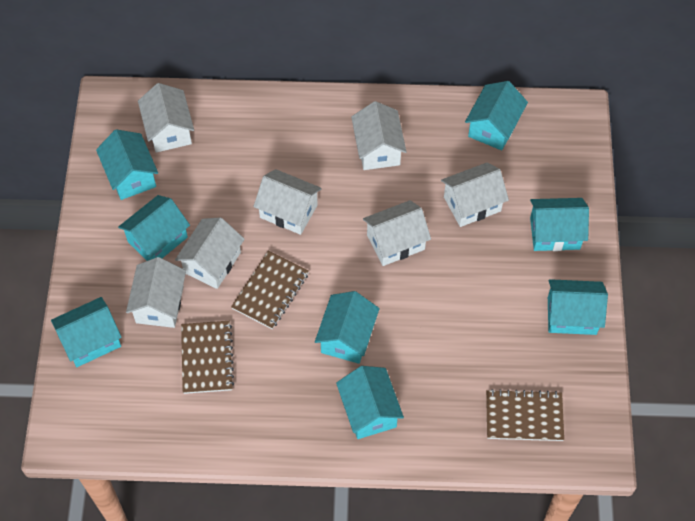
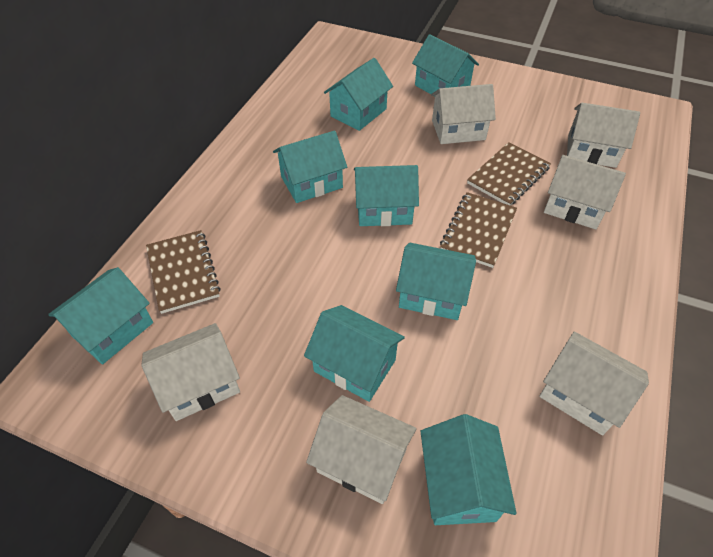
white house: [126,257,186,328] [138,83,194,153] [175,217,245,289] [253,169,322,235] [351,101,406,170] [363,200,431,266] [441,162,509,227] = 7 -> [141,323,240,421] [306,395,417,504] [431,84,496,144] [539,332,649,435] [544,155,626,229] [567,103,640,168] = 6

